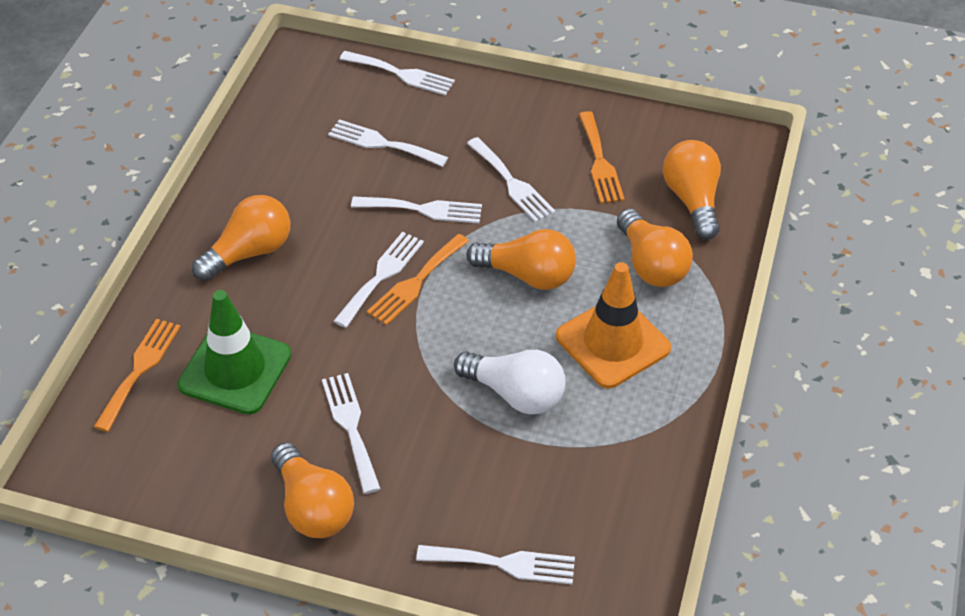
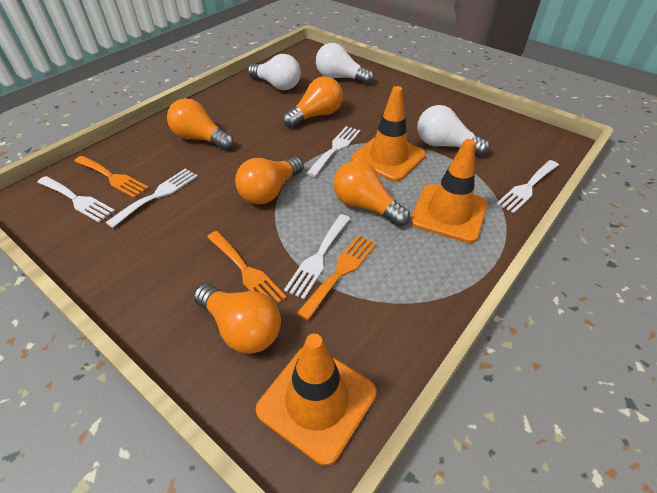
green traffic cone: [177,290,292,415] = 1 -> none = 0
orange traffic cone: [556,262,671,388] = 1 -> [256,334,377,466] [352,86,426,182] [410,139,488,243] = 3
white fork: [322,373,381,494] [328,119,448,167] [334,232,424,328] [340,51,455,95] [351,196,482,223] [416,545,575,584] [467,137,555,222] = 7 -> [37,176,115,222] [106,168,198,228] [284,214,351,299] [306,126,360,177] [497,160,559,213] = 5
white light bulb: [454,350,566,415] = 1 -> [248,54,301,90] [316,43,374,84] [417,105,490,156] = 3

